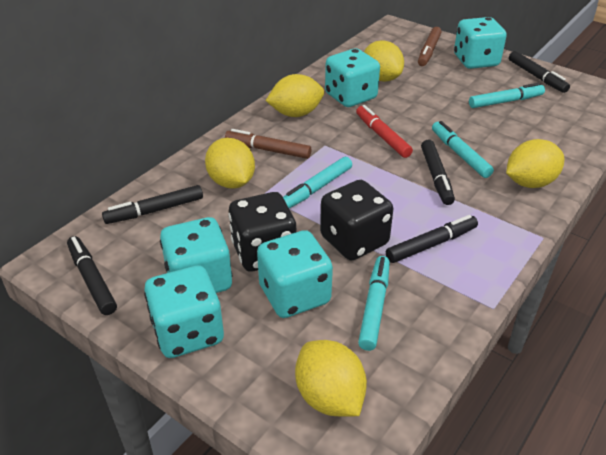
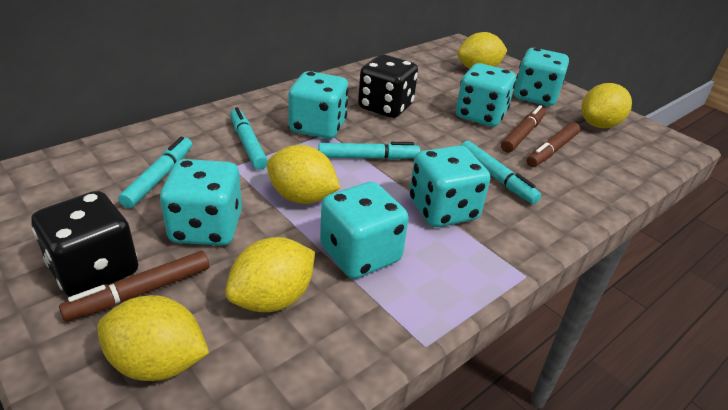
black marker: [67,236,117,315] [102,185,203,224] [386,215,478,263] [421,139,455,205] [509,51,570,93] = 5 -> none = 0
brown marker: [225,129,311,159] [418,27,441,66] = 2 -> [59,251,209,321] [501,105,545,153] [527,122,580,167] = 3
red marker: [356,105,413,158] = 1 -> none = 0
turquoise dice: [144,265,224,358] [160,217,233,293] [257,230,333,318] [325,48,380,107] [454,17,507,69] = 5 -> [160,159,242,246] [288,71,349,139] [320,182,409,279] [409,145,490,227] [456,63,516,127] [514,48,569,106] = 6

